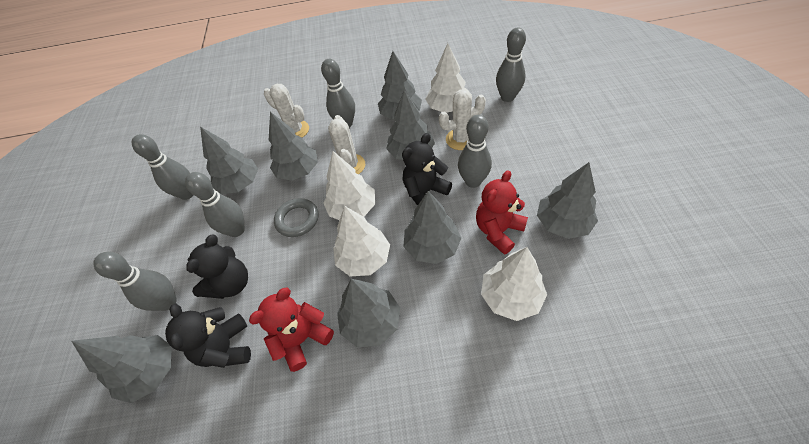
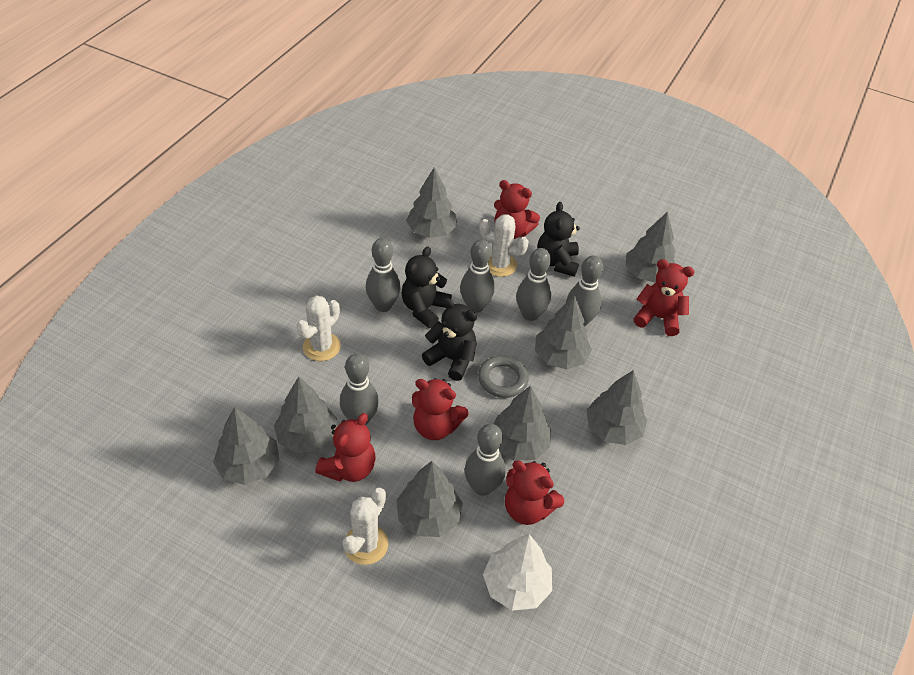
red teddy bear: [249,287,334,372] [476,170,528,255] = 2 -> [315,413,376,482] [412,378,469,440] [494,180,540,239] [505,461,564,525] [634,259,695,336] = 5
white tree: [324,151,375,220] [333,206,390,276] [425,43,469,113] [481,247,547,321] = 4 -> [483,534,552,611] = 1

